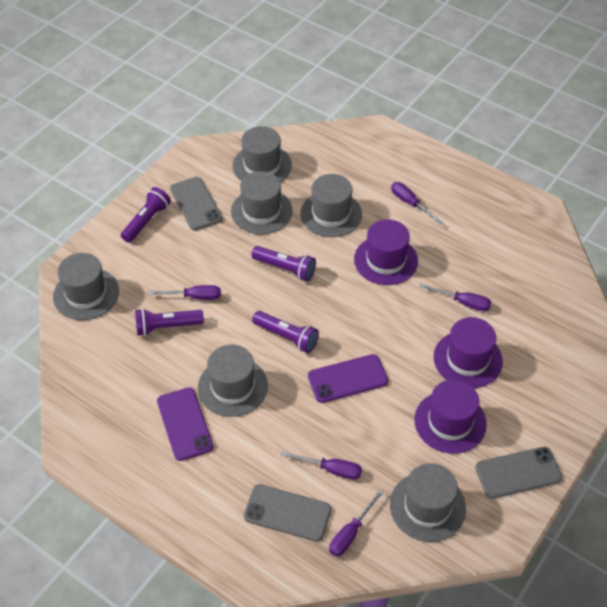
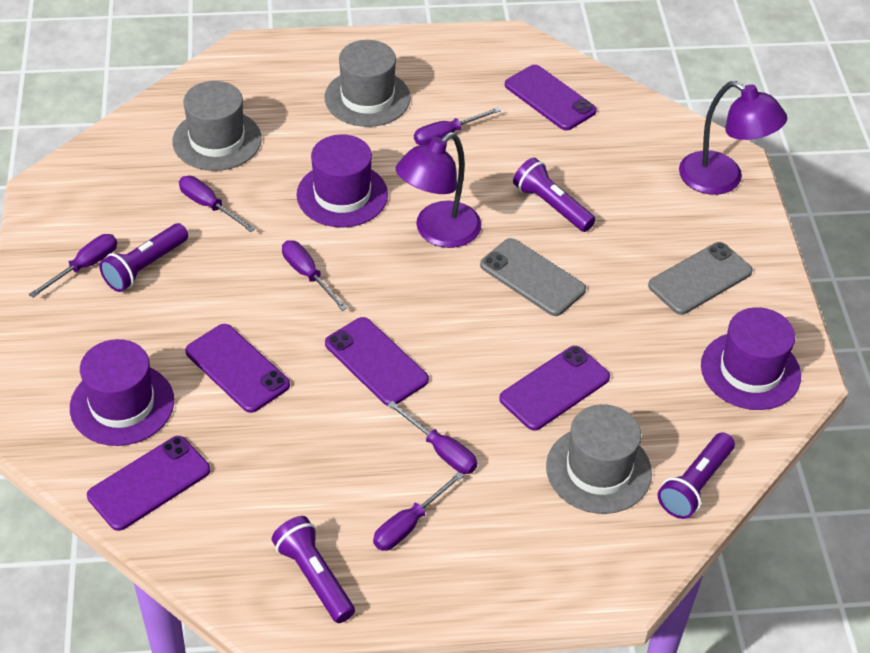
grey hat: [53,253,119,320] [198,345,268,417] [231,171,293,234] [232,126,292,182] [300,174,362,237] [390,463,466,542] = 6 -> [172,81,262,171] [325,40,411,127] [546,404,652,514] = 3
grey phone: [170,177,222,230] [244,484,331,542] [475,447,562,499] = 3 -> [480,238,586,316] [648,242,753,315] = 2
purple lamp: none = 0 -> [396,132,481,248] [679,81,787,195] = 2
purple phone: [157,387,214,461] [308,354,388,403] = 2 -> [87,436,210,531] [185,324,290,413] [325,317,429,406] [499,346,610,431] [505,65,597,130] = 5
purple screwdriver: [148,285,221,300] [281,451,362,480] [329,489,384,557] [391,182,442,224] [420,283,491,311] = 5 -> [29,234,117,298] [179,176,255,232] [282,240,347,311] [373,472,463,551] [387,401,477,474] [414,107,501,145] = 6

